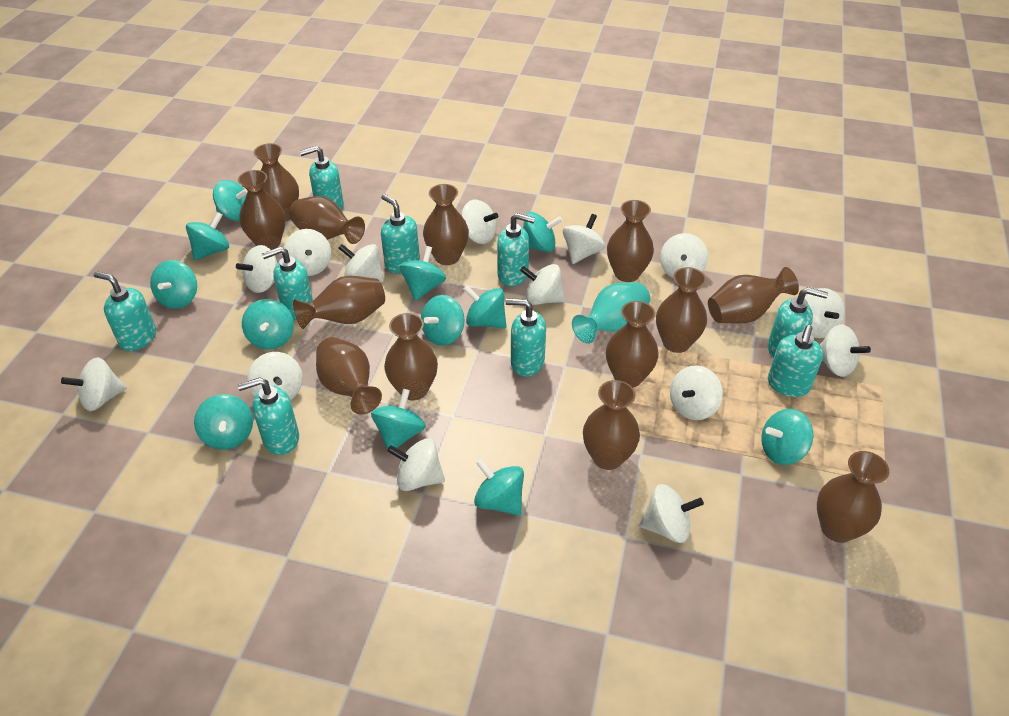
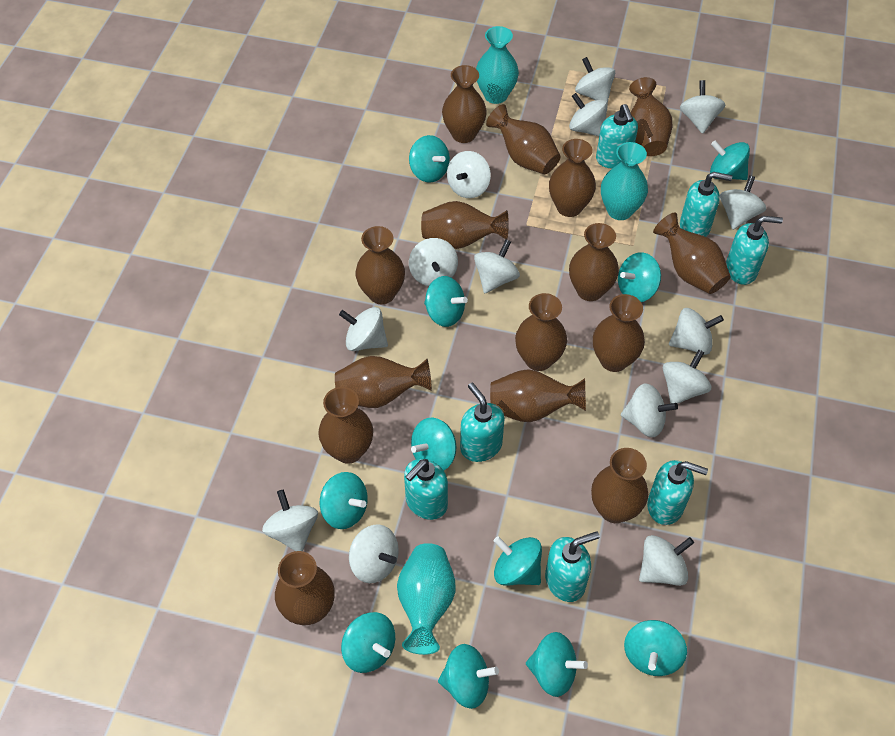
brown vase: [238,170,286,250] [254,143,299,221] [289,196,365,244] [293,276,385,329] [316,337,382,414] [384,313,438,401] [423,184,469,265] [583,380,640,470] [606,301,659,388] [607,200,654,282] [656,267,707,353] [708,267,799,324] [817,451,889,543] = 13 -> [275,551,335,625] [318,387,373,464] [335,356,432,408] [355,226,405,304] [421,201,509,249] [442,65,487,143] [486,104,561,174] [490,369,586,422] [515,293,567,371] [549,139,596,217] [569,223,619,301] [591,448,648,523] [593,294,645,372] [629,77,672,156] [653,212,731,294] = 15
turquoise soap dispenser: [94,271,156,351] [237,377,299,455] [262,246,313,321] [300,146,344,211] [381,194,420,273] [497,213,535,286] [506,298,546,377] [768,287,828,358] [768,325,823,397] = 9 -> [404,459,448,520] [460,383,505,462] [545,531,600,602] [596,104,638,169] [647,460,708,525] [680,172,732,237] [726,216,783,285] = 7
turquoise spinning top: [150,260,197,309] [186,212,229,261] [194,394,253,450] [213,180,248,221] [242,299,294,349] [371,389,426,450] [399,246,446,301] [421,295,465,346] [463,285,506,329] [474,458,524,516] [523,212,563,252] [761,409,813,465] = 12 -> [320,472,368,529] [341,612,395,673] [409,135,450,183] [411,418,456,471] [424,276,468,327] [438,644,499,709] [494,536,542,586] [526,632,588,697] [618,252,661,302] [624,620,687,676] [710,140,750,180] = 11
turquoise vase: [572,282,650,344] = 1 -> [397,543,456,655] [476,26,519,104] [601,142,648,220] = 3

